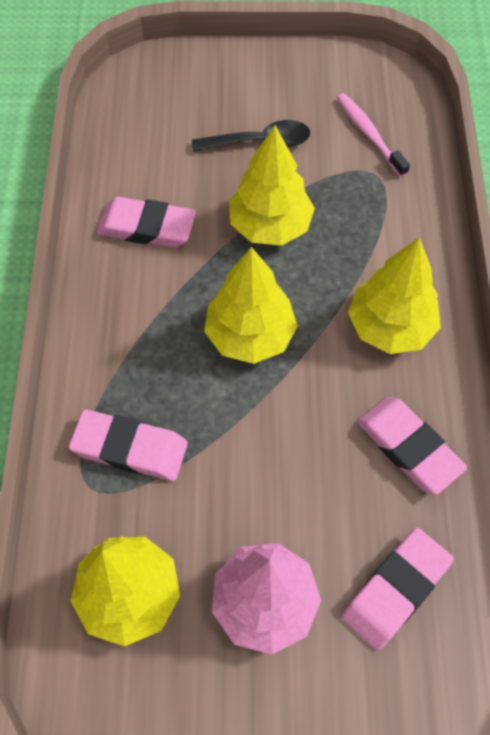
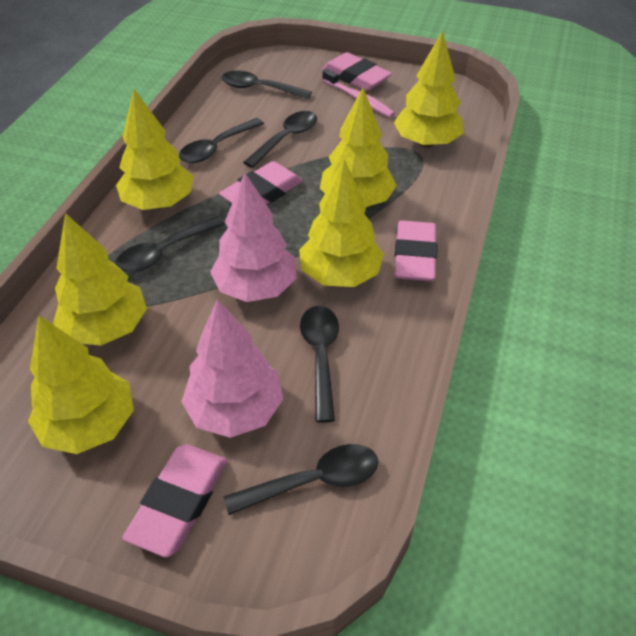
black spoon: [192,120,310,152] = 1 -> [115,216,225,273] [179,118,264,163] [221,71,312,99] [224,444,378,515] [243,111,317,168] [300,306,339,423] = 6
pink tree: [212,543,321,654] = 1 -> [181,299,283,438] [210,173,297,302] = 2
yellow tree: [70,536,180,646] [204,247,298,364] [229,125,315,246] [348,237,441,354] = 4 -> [28,315,134,454] [53,213,147,346] [116,89,193,210] [299,159,384,287] [320,87,397,207] [394,31,463,147] = 6

